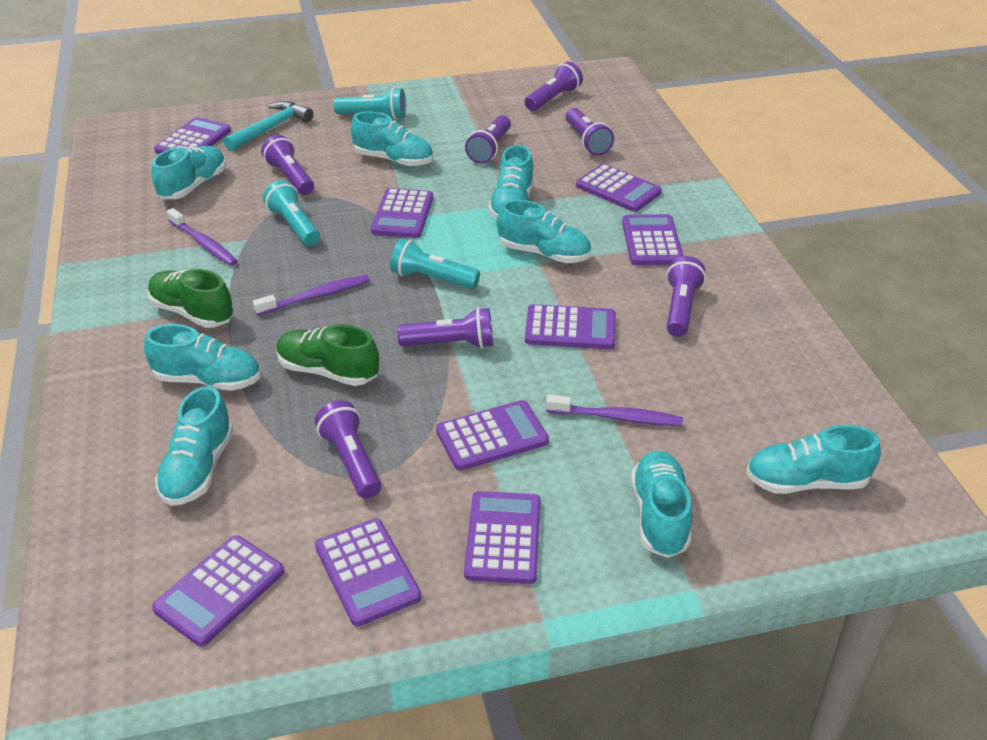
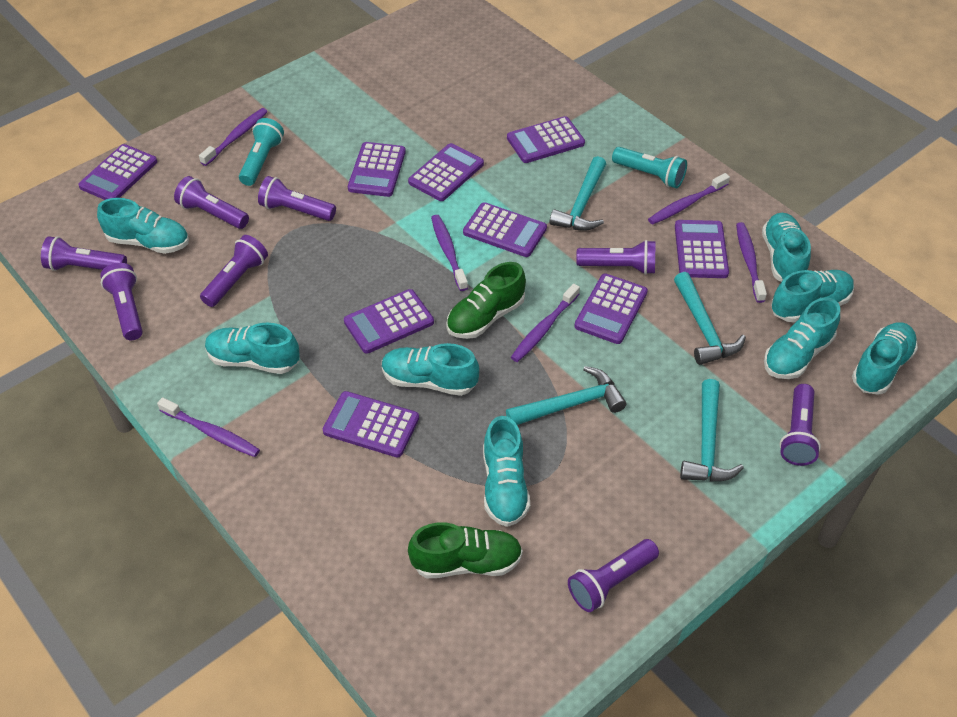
purple flashlight: [261,135,314,195] [315,400,381,499] [397,307,493,349] [465,115,511,164] [525,62,583,111] [565,108,614,156] [667,256,706,337] = 7 -> [41,236,127,271] [100,263,143,340] [174,176,249,229] [200,235,268,307] [258,176,336,221] [568,539,659,612] [576,240,655,275] [779,384,821,466] = 8
purple toothbrush: [166,208,238,266] [253,275,370,316] [546,395,683,426] = 3 -> [157,397,260,457] [199,108,268,166] [431,215,468,291] [511,284,580,362] [648,173,730,224] [736,222,767,303] = 6
turquoise flashlight: [263,180,320,246] [334,88,406,119] [390,238,480,289] = 3 -> [239,118,284,186] [612,147,687,189] = 2
turquoise hammer: [223,101,313,151] = 1 -> [506,366,627,425] [550,156,606,231] [674,272,746,365] [680,379,744,481] = 4

